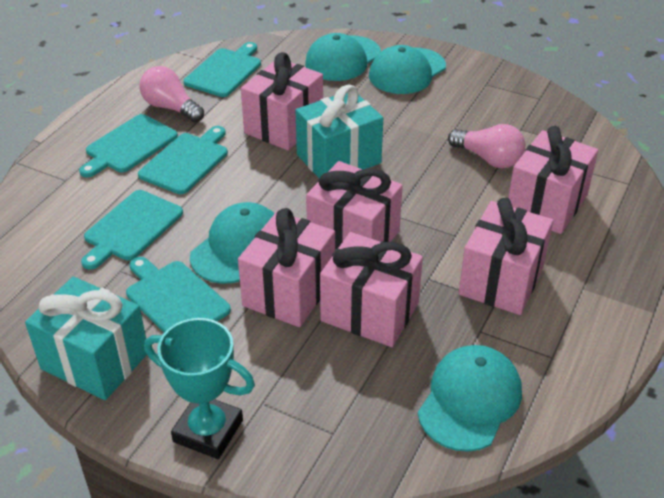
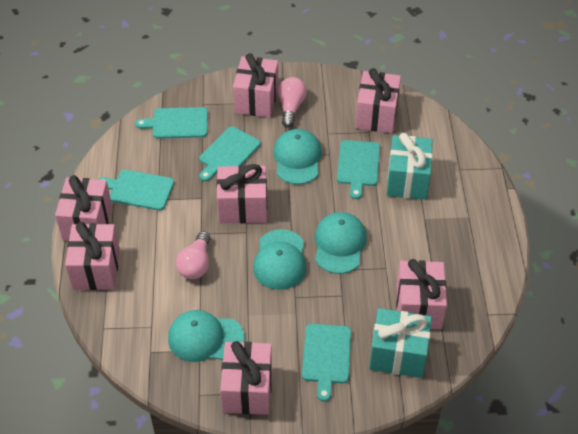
pink gift: [238,208,335,327] [241,52,323,150] [306,161,403,250] [320,232,423,347] [459,197,553,315] [508,126,598,234] = 6 -> [55,175,112,241] [65,222,120,290] [216,164,267,224] [220,341,272,415] [233,53,279,118] [355,68,401,133] [396,259,447,329] = 7
turquoise trophy: [144,318,255,459] = 1 -> none = 0

